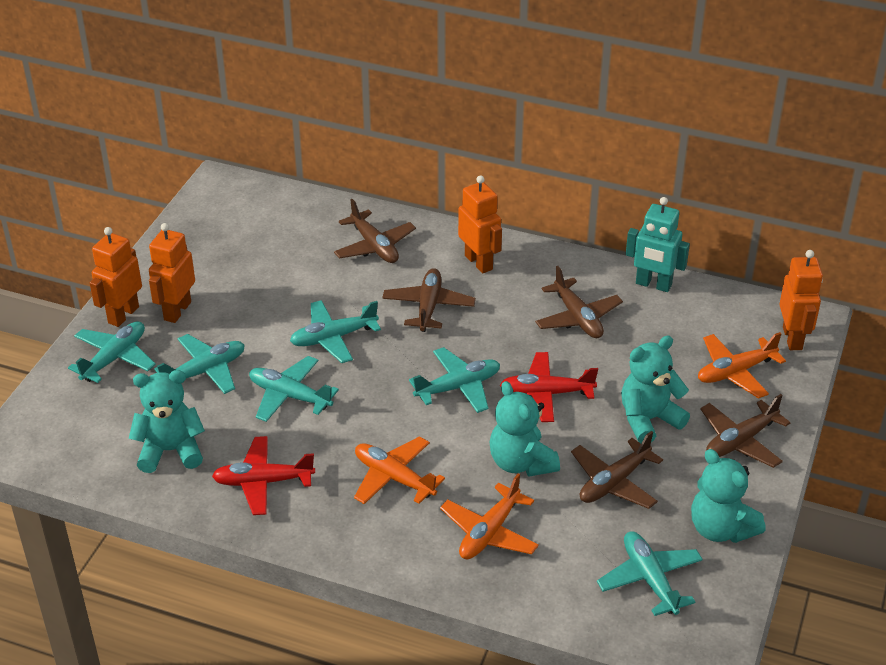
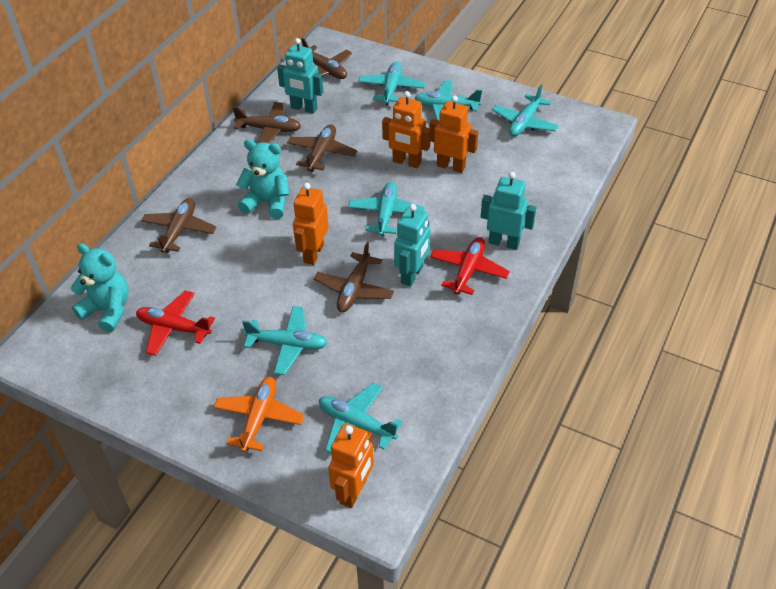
orange plane: [354,436,445,504] [440,473,539,559] [698,332,786,399] = 3 -> [214,377,304,452] = 1
turquoise robot: [626,197,690,292] = 1 -> [277,38,323,114] [394,204,430,287] [481,172,536,250] = 3
turquoise teddy bear: [129,370,205,473] [490,381,560,476] [621,336,690,443] [691,449,766,543] = 4 -> [70,243,129,332] [236,139,289,219] = 2

